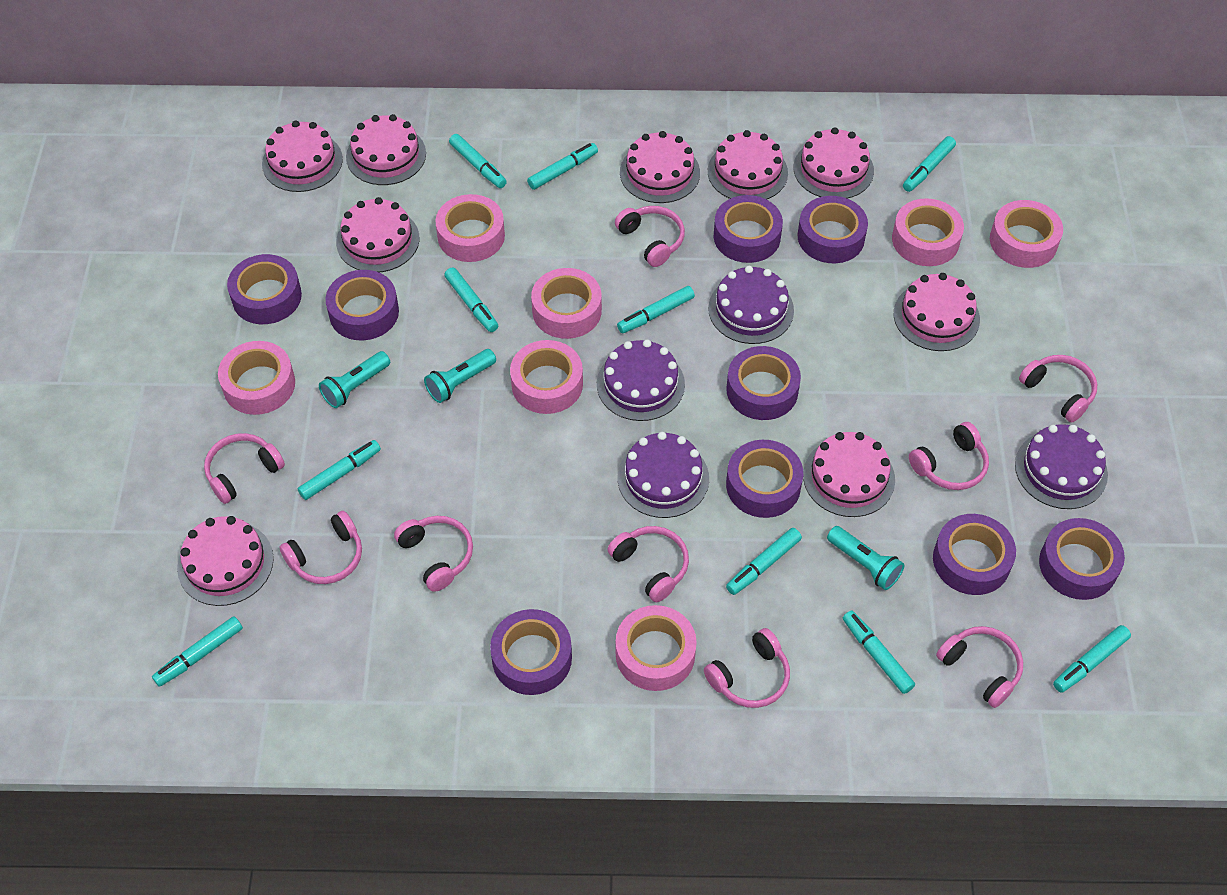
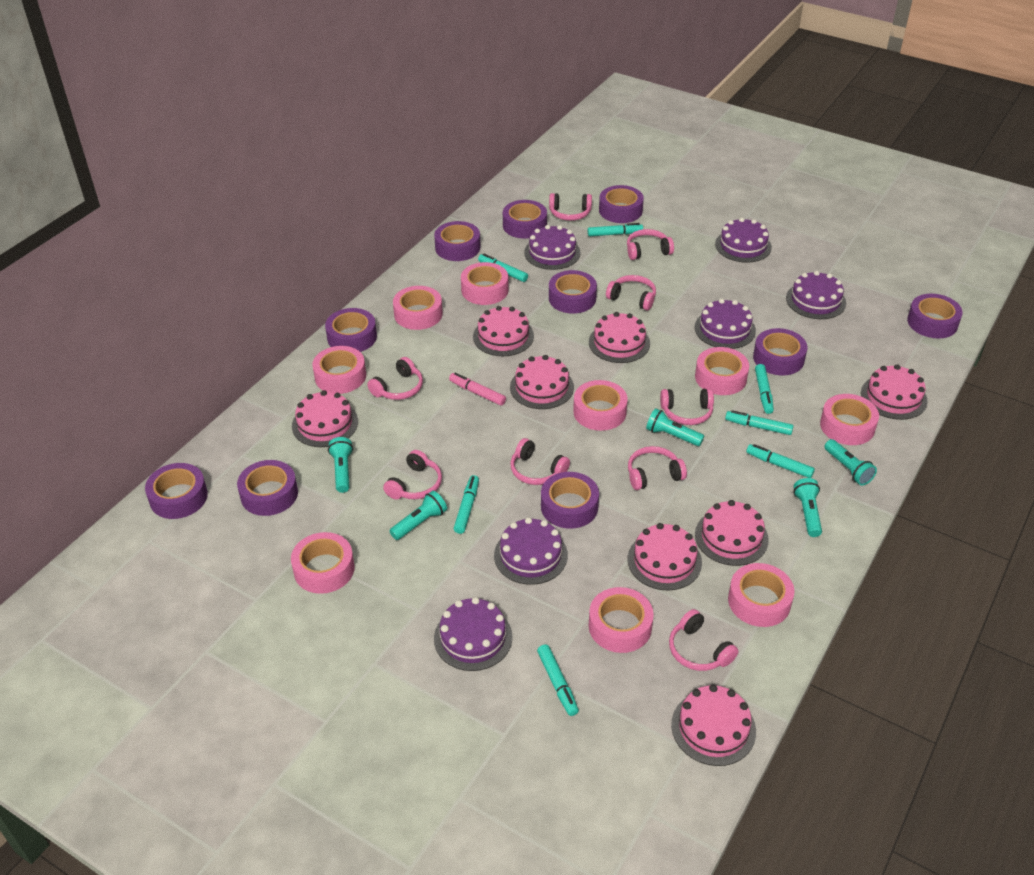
pink cake: [177,516,274,606] [262,120,343,192] [336,197,419,272] [346,114,426,185] [620,131,700,203] [708,130,788,200] [793,127,874,199] [803,432,895,517] [894,273,980,351] = 9 -> [292,390,358,447] [473,306,534,356] [510,355,574,409] [589,312,650,363] [628,523,702,591] [671,684,756,766] [695,500,769,566] [861,364,928,420] = 8
pink marker: none = 0 -> [449,373,506,406] = 1
pink tape: [218,341,295,415] [436,194,505,262] [510,340,583,414] [531,268,602,339] [616,605,697,691] [892,198,964,266] [990,200,1063,268] = 7 -> [291,532,355,594] [312,346,366,394] [393,286,443,330] [461,262,509,305] [573,380,628,431] [589,587,654,653] [695,347,749,395] [728,563,795,627] [820,394,879,445] = 9
purple cake: [597,339,685,421] [618,432,709,518] [708,266,794,344] [1015,424,1108,509] = 4 -> [434,597,513,671] [494,517,568,585] [524,225,581,270] [695,299,756,349] [715,218,772,263] [786,271,846,319] = 6
purple tape: [227,254,302,324] [326,270,399,341] [490,609,572,695] [714,195,783,263] [726,346,801,420] [726,440,803,518] [798,196,868,263] [933,514,1016,595] [1039,518,1125,600] = 9 -> [145,463,208,519] [237,460,298,516] [325,308,377,352] [434,221,480,261] [503,200,547,239] [541,472,599,529] [549,270,597,313] [599,185,644,223] [753,328,807,375] [907,294,963,339] = 10
turquoise flashlight: [319,351,390,408] [424,349,496,403] [827,526,905,590] = 3 -> [328,437,353,493] [390,491,447,540] [646,408,704,446] [793,478,822,537] [824,439,877,486] = 5
turquoise marker: [152,616,243,687] [298,440,381,500] [445,267,498,332] [449,134,507,188] [527,143,598,190] [617,286,695,334] [726,528,802,595] [843,610,915,694] [903,136,956,192] [1053,625,1131,693] = 10 -> [454,475,479,534] [478,253,528,282] [537,644,579,716] [588,223,643,237] [725,410,793,435] [746,444,815,478] [755,364,774,414] = 7

